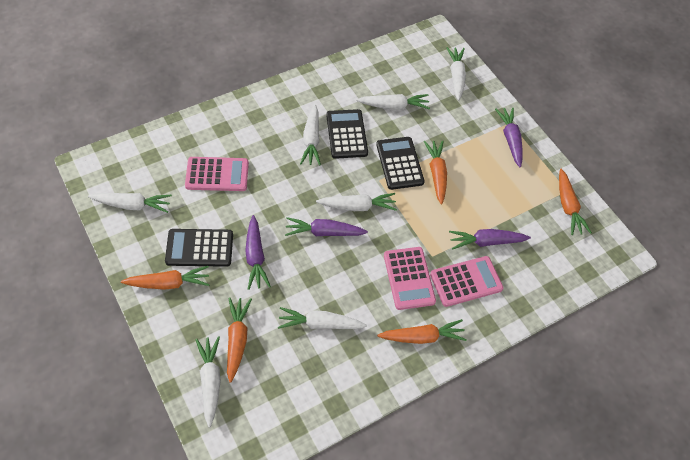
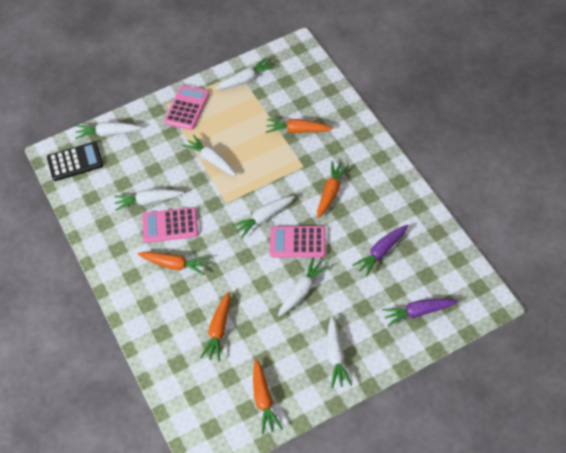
black calculator: [165,229,233,267] [326,109,368,159] [376,137,425,190] = 3 -> [47,141,104,181] = 1
purple carrot: [245,215,271,290] [285,217,368,236] [449,229,531,250] [495,108,523,167] = 4 -> [352,225,408,277] [382,299,458,327] = 2

